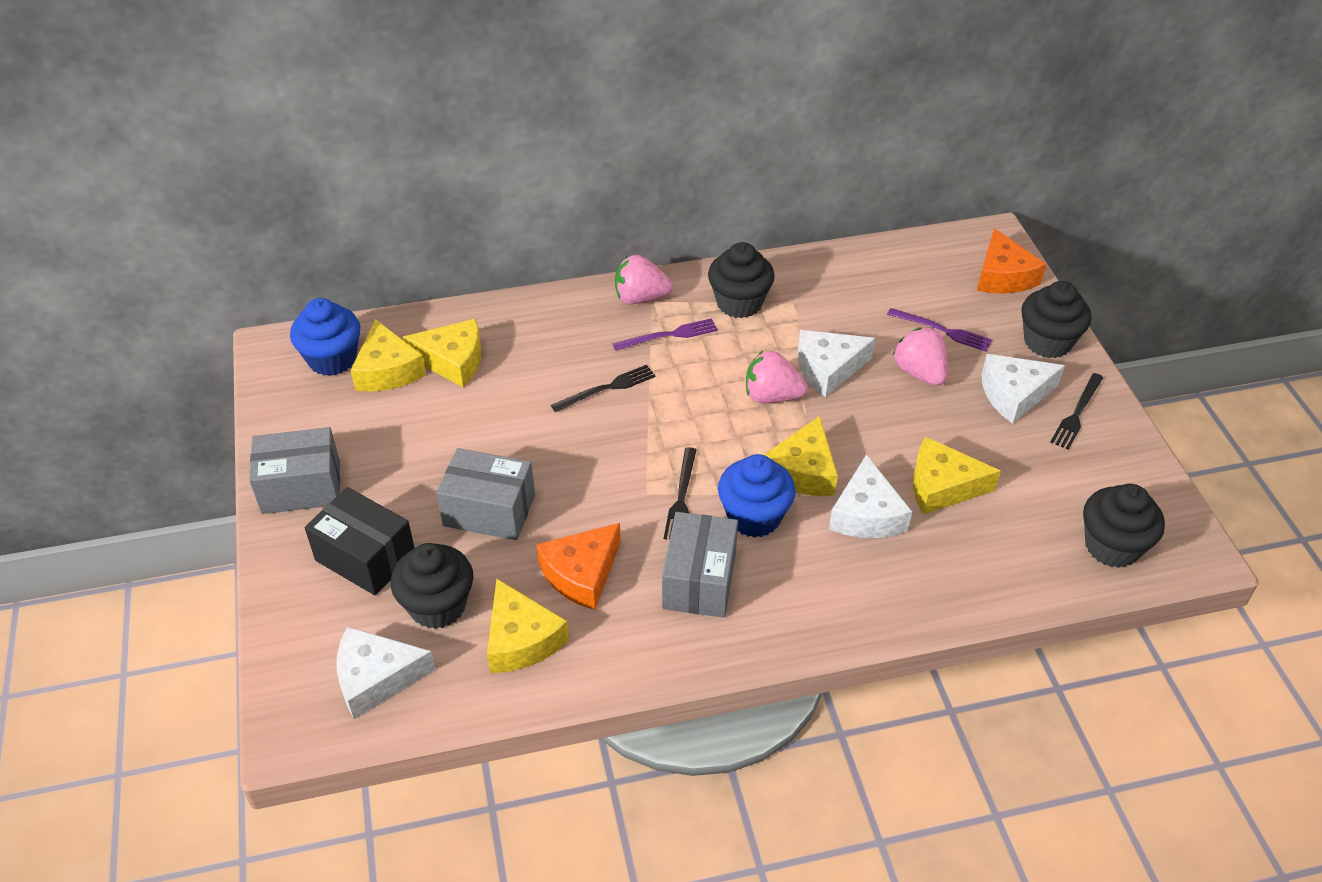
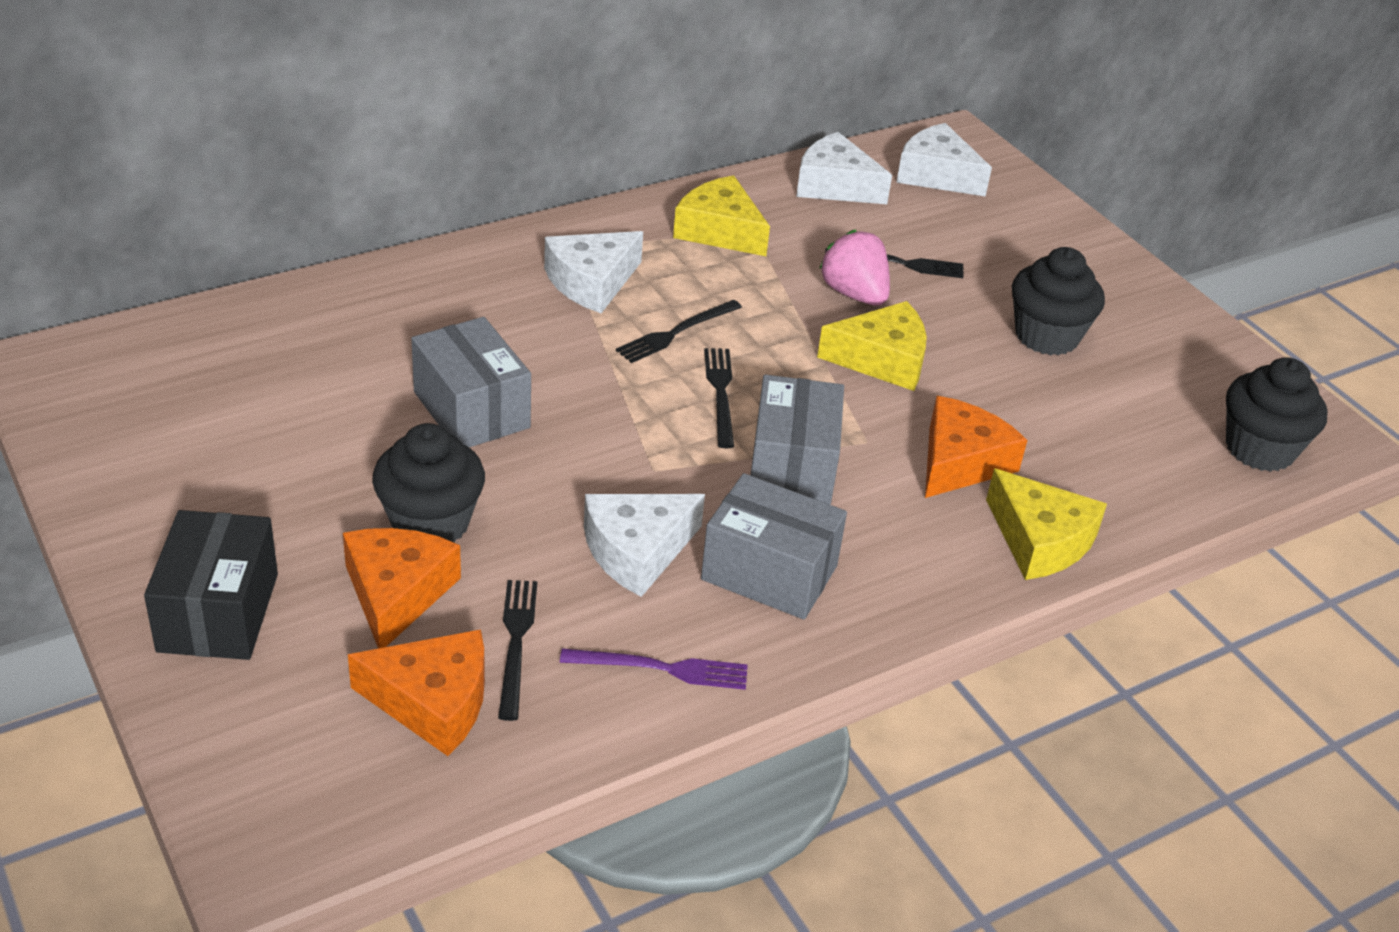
black cupcake: [391,543,473,629] [708,242,775,318] [1021,281,1091,358] [1083,484,1165,568] = 4 -> [372,423,485,543] [1012,247,1105,355] [1226,357,1328,472] = 3
black fork: [551,365,656,412] [664,447,697,540] [1050,373,1103,450] = 3 -> [498,580,537,721] [616,300,742,363] [704,348,734,448] [825,248,963,278] = 4
blue cupcake: [290,298,360,376] [718,454,796,538] = 2 -> none = 0
orange cheese: [536,523,621,610] [977,228,1046,294] = 2 -> [343,528,461,649] [348,629,485,756] [925,396,1027,498] = 3
pink strawberry: [615,255,673,304] [746,351,808,403] [893,328,947,386] = 3 -> [819,230,890,306] = 1
purple fork: [612,318,718,351] [887,308,992,352] = 2 -> [560,648,748,690] = 1
yellow cheese: [350,319,426,392] [403,319,481,387] [487,579,569,673] [764,416,838,496] [913,437,1001,515] = 5 -> [673,175,770,256] [817,301,927,391] [986,468,1107,580] = 3

